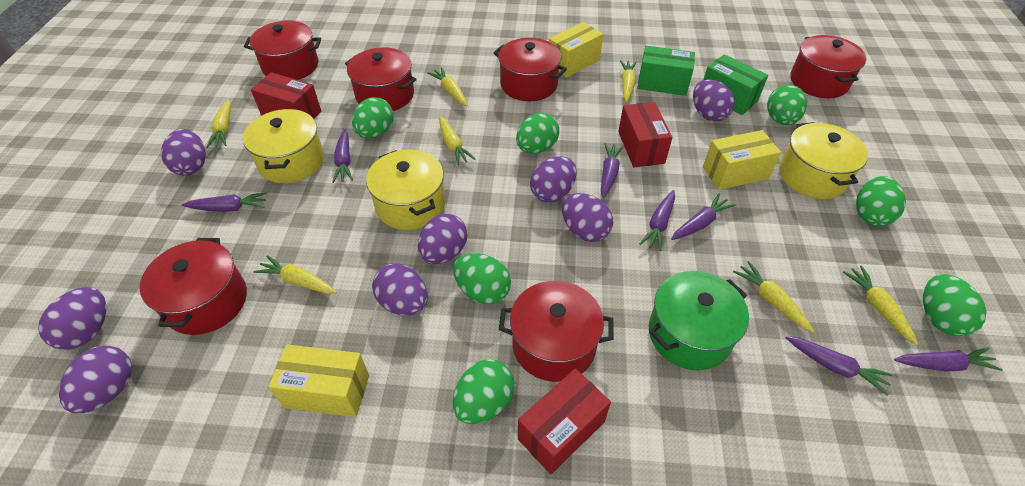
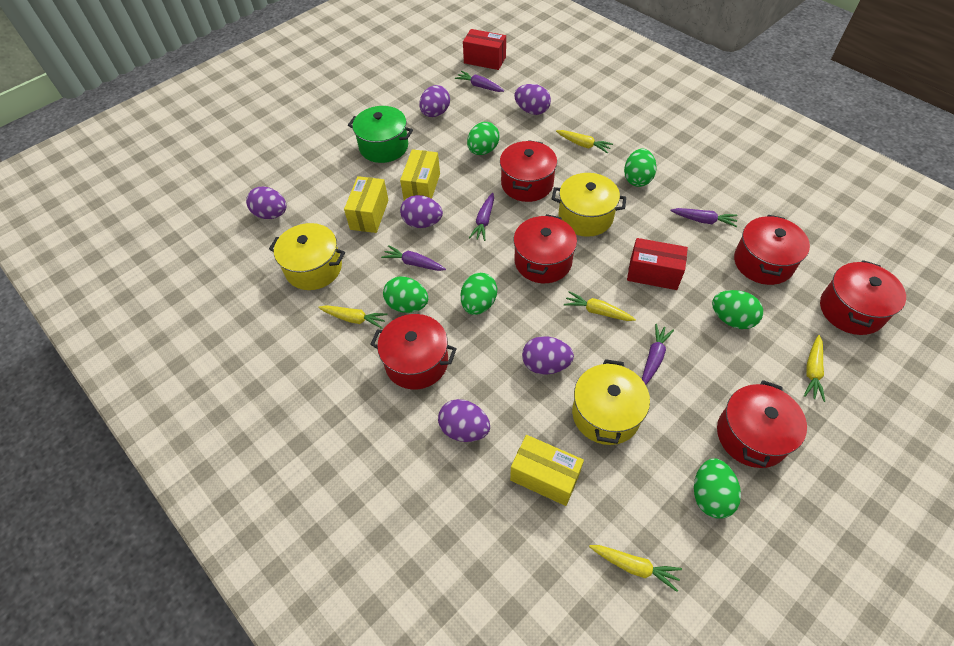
green box: [637,46,695,96] [703,54,768,115] = 2 -> none = 0
green egg: [352,97,393,138] [453,253,511,304] [453,359,515,424] [516,113,560,154] [767,85,807,125] [856,176,906,226] [923,274,986,336] = 7 -> [383,276,428,313] [461,273,497,315] [467,122,500,155] [624,149,657,187] [694,458,741,519] [712,290,763,329] = 6
purple carrot: [182,192,267,212] [332,129,353,183] [601,143,624,198] [639,190,675,251] [671,194,735,240] [786,336,893,396] [894,347,1002,372] = 7 -> [381,245,446,271] [455,71,504,92] [469,193,494,241] [642,324,674,385] [670,208,738,227] = 5
purple egg: [38,287,106,350] [59,345,132,413] [161,129,206,176] [372,264,428,316] [418,214,467,264] [530,156,577,203] [562,193,613,242] [693,79,735,122] = 8 -> [246,187,287,219] [400,195,443,228] [419,85,450,117] [438,399,490,442] [514,84,551,115] [522,336,574,375] = 6
red box: [251,72,321,119] [518,369,611,474] [618,102,673,167] = 3 -> [463,29,506,70] [627,238,688,290] = 2
yellow carrot: [206,99,231,148] [253,255,337,294] [427,67,467,106] [439,117,475,165] [620,60,637,102] [733,261,814,333] [843,265,918,345] = 7 -> [318,305,388,329] [556,130,613,154] [564,291,636,321] [589,545,682,592] [804,335,825,402] = 5

